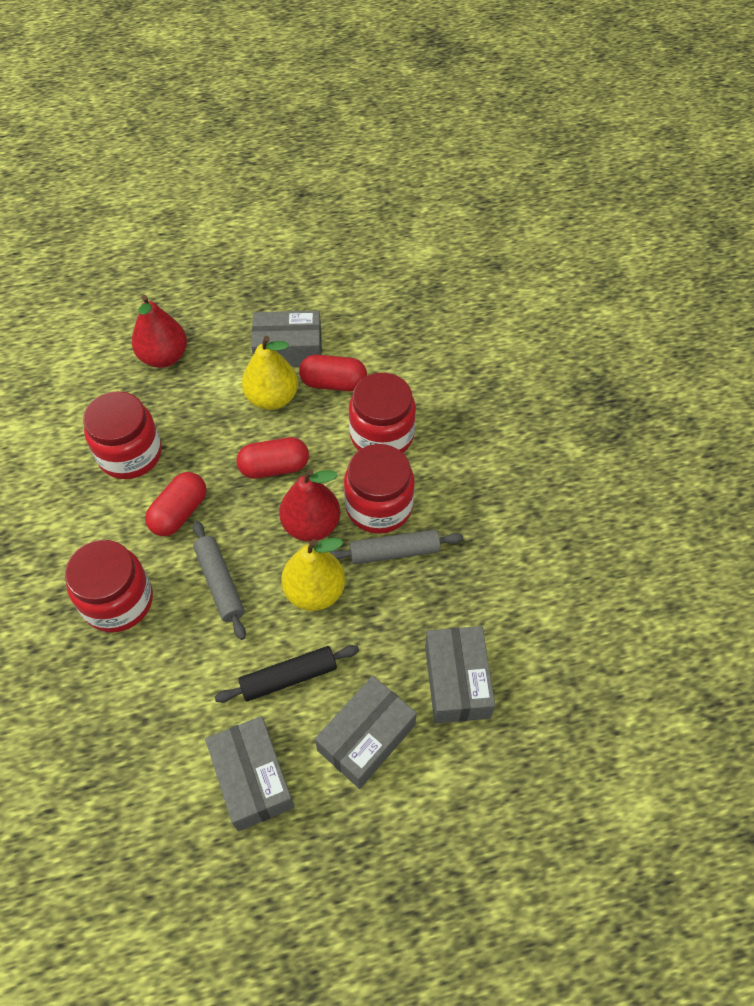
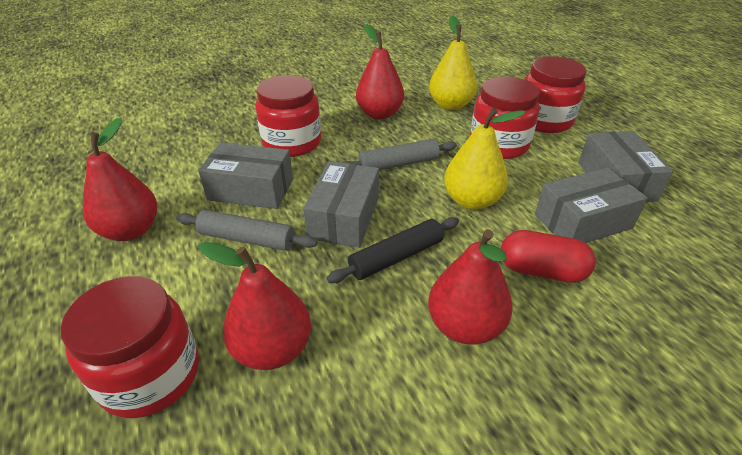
red capsule: [145,472,206,536] [237,437,309,479] [299,355,367,391] = 3 -> [501,230,596,283] = 1
red pear: [132,295,187,368] [279,469,340,542] = 2 -> [83,117,157,241] [198,242,311,370] [356,24,404,119] [428,229,513,345] = 4

